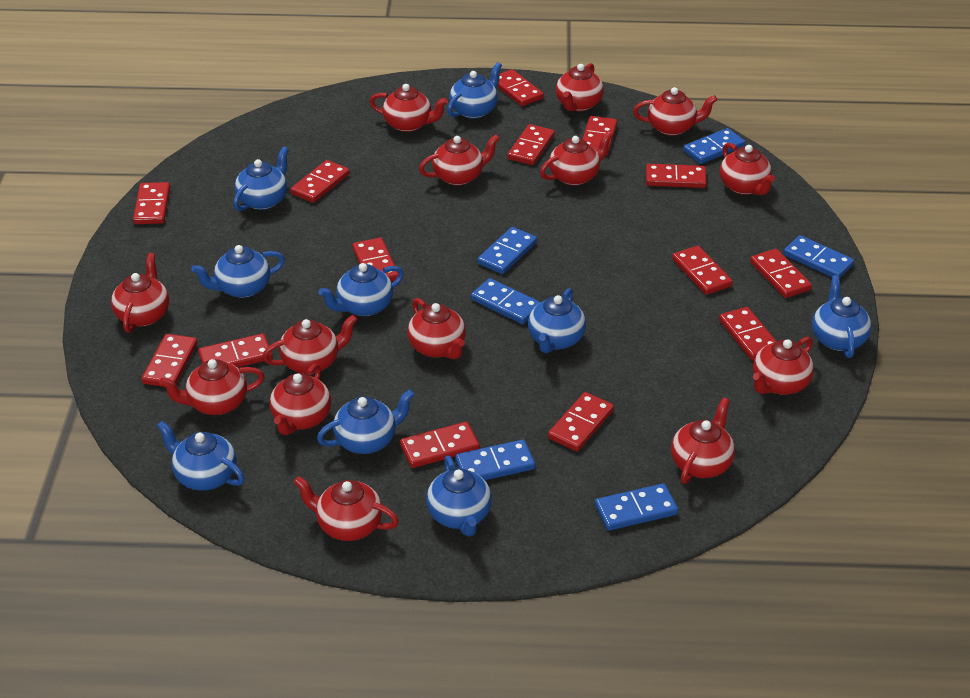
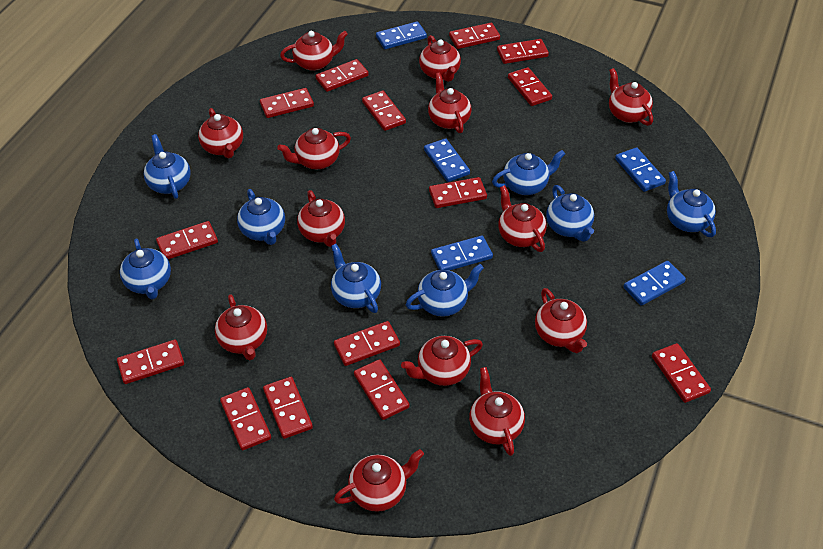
blue domino: [455,439,535,480] [471,278,541,324] [477,227,537,274] [595,483,678,531] [683,128,745,164] [783,235,854,279] = 6 -> [376,21,427,49] [424,138,470,182] [431,236,493,271] [615,147,666,192] [623,261,686,306] = 5
blue teapot: [157,421,245,491] [191,245,285,298] [233,146,289,211] [317,389,415,454] [319,263,404,316] [426,456,492,536] [447,62,502,119] [528,288,586,353] [812,275,872,358] = 9 -> [120,238,171,299] [144,134,191,199] [237,189,285,245] [331,244,381,313] [406,264,484,317] [492,150,565,195] [546,185,594,242] [667,171,716,237] = 8
red teapot: [111,253,169,333] [159,359,264,415] [262,315,357,374] [269,363,331,435] [294,476,399,541] [370,84,448,132] [407,298,466,359] [419,134,500,186] [540,131,613,186] [556,63,604,111] [633,87,717,136] [671,397,735,484] [720,143,775,195] [753,337,814,395] = 14 -> [198,108,243,158] [215,294,267,360] [277,128,351,169] [280,31,348,71] [297,190,345,247] [334,449,424,512] [401,336,483,386] [419,35,461,82] [428,72,471,133] [469,367,525,456] [498,185,547,252] [535,288,587,353] [609,68,653,126] = 13

